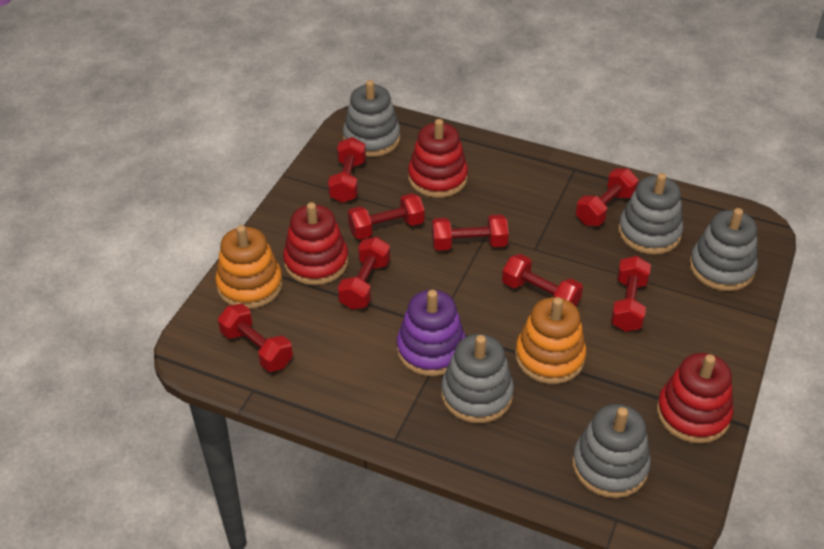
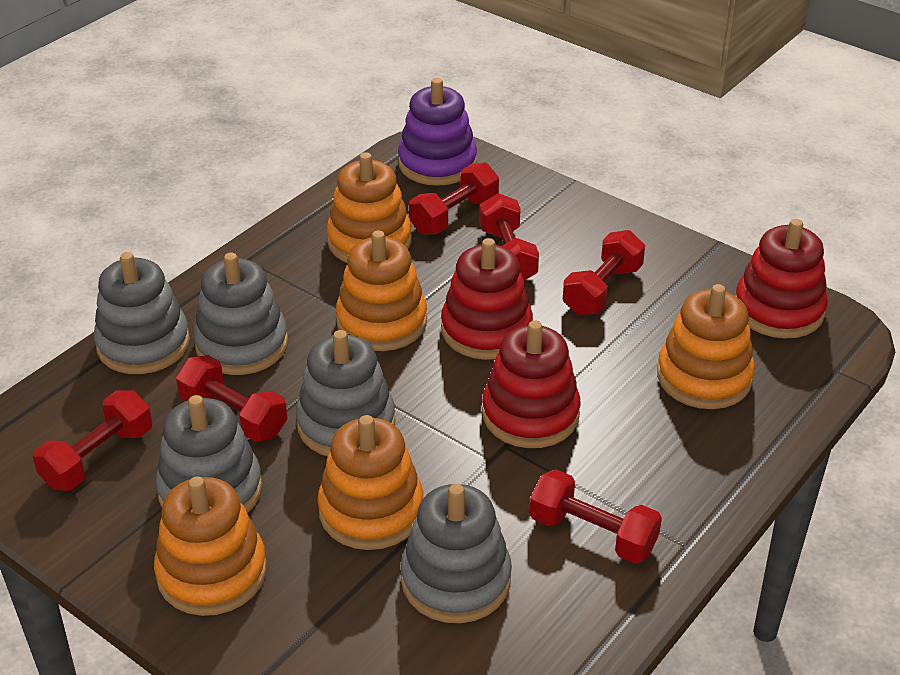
orange stacking toy: [215,225,283,309] [515,297,586,384] = 2 -> [154,476,267,616] [317,415,423,550] [327,152,412,263] [336,230,427,351] [657,284,755,409] = 5
red dumbbell: [218,304,293,372] [328,137,366,203] [338,237,390,310] [348,193,425,240] [432,215,509,251] [502,254,583,306] [576,169,638,226] [611,256,651,332] = 8 -> [32,390,152,491] [176,355,287,442] [409,162,499,235] [479,193,539,281] [530,469,662,564] [563,230,645,315] = 6

